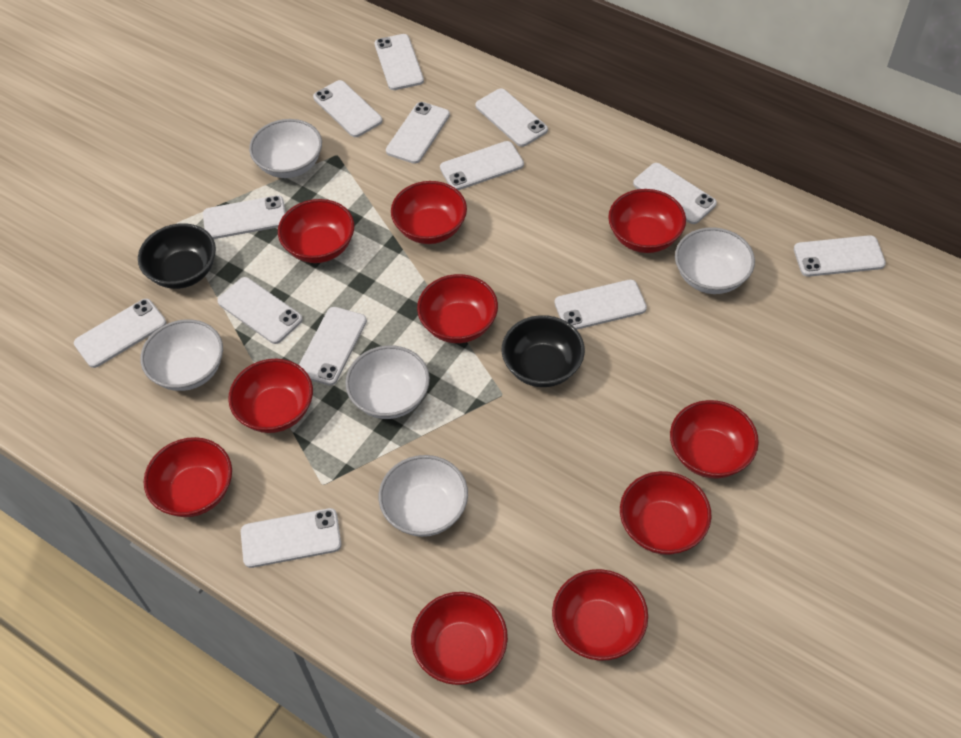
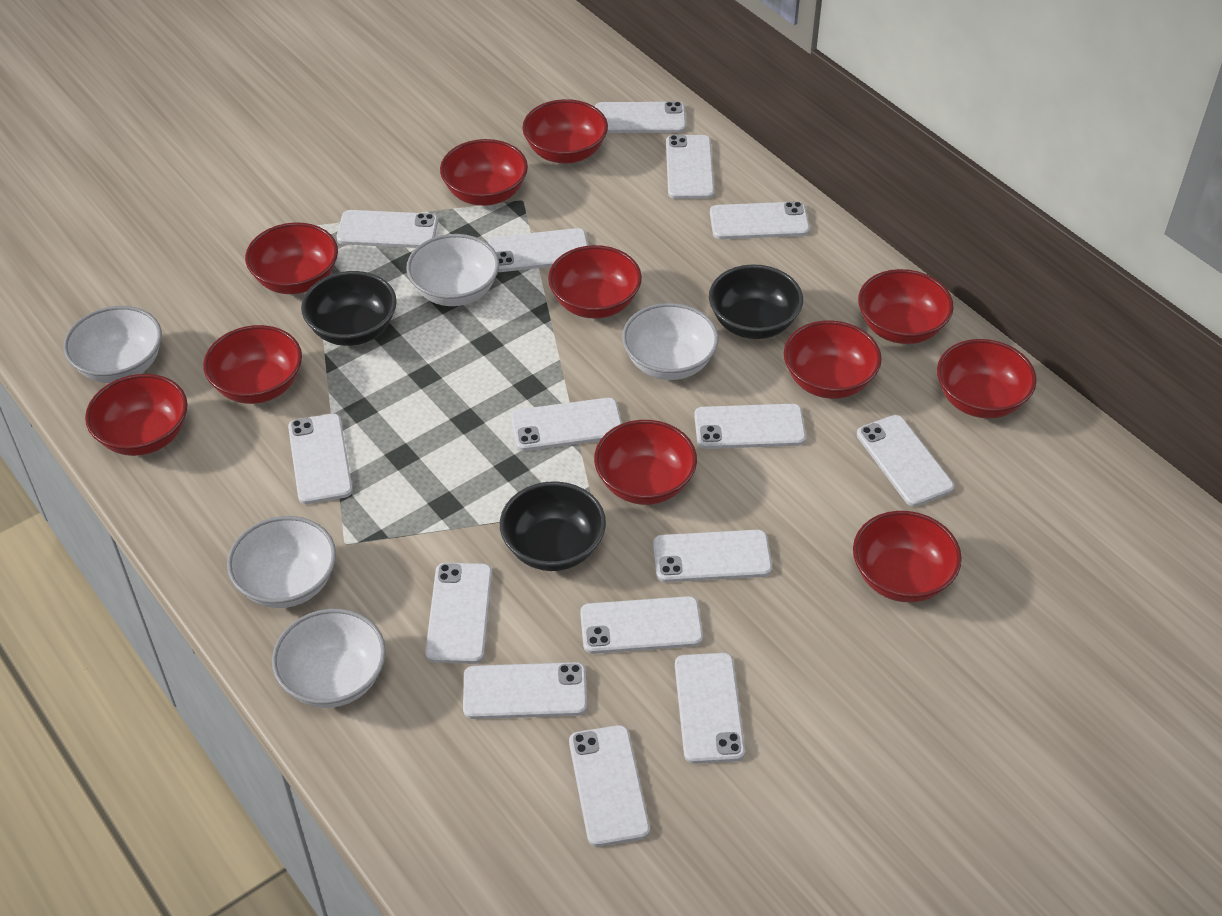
black bowl: [138,223,216,289] [502,315,585,387] = 2 -> [301,271,397,346] [500,481,606,571] [709,264,803,339] = 3
red bowl: [144,437,232,517] [228,359,313,433] [278,199,354,263] [391,181,467,244] [411,592,508,685] [417,274,498,343] [552,569,648,661] [608,189,686,253] [620,471,711,555] [670,400,759,479] = 10 -> [85,374,187,456] [203,325,302,404] [245,223,338,294] [440,139,528,206] [522,99,608,164] [548,245,642,319] [594,420,697,505] [784,320,882,399] [853,511,962,602] [858,269,954,344] [937,339,1037,419] = 11
white phone: [74,299,166,368] [203,195,286,239] [217,277,303,344] [241,508,341,568] [299,307,367,386] [313,80,382,137] [375,34,424,90] [386,102,450,164] [440,141,524,190] [476,88,548,147] [555,280,647,330] [633,163,717,224] [794,235,886,277] = 13 -> [288,413,353,504] [337,210,438,248] [425,563,492,664] [463,662,587,719] [488,228,588,272] [511,398,622,451] [569,725,650,847] [580,596,703,654] [595,101,686,133] [653,530,772,582] [666,135,714,199] [675,653,745,764] [694,404,806,449] [710,201,810,239] [857,415,954,507] = 15

